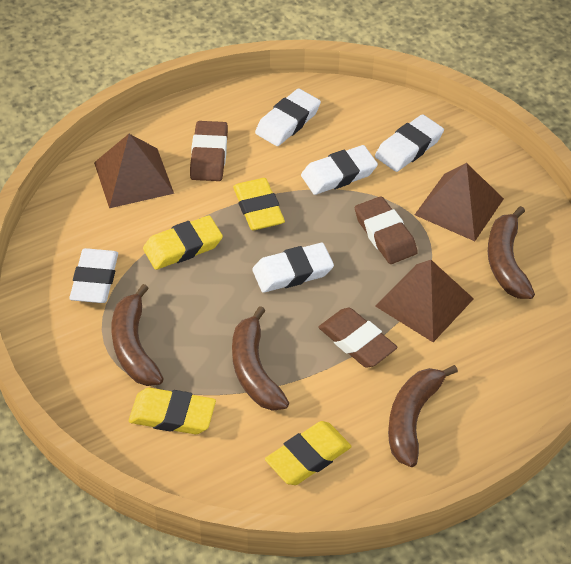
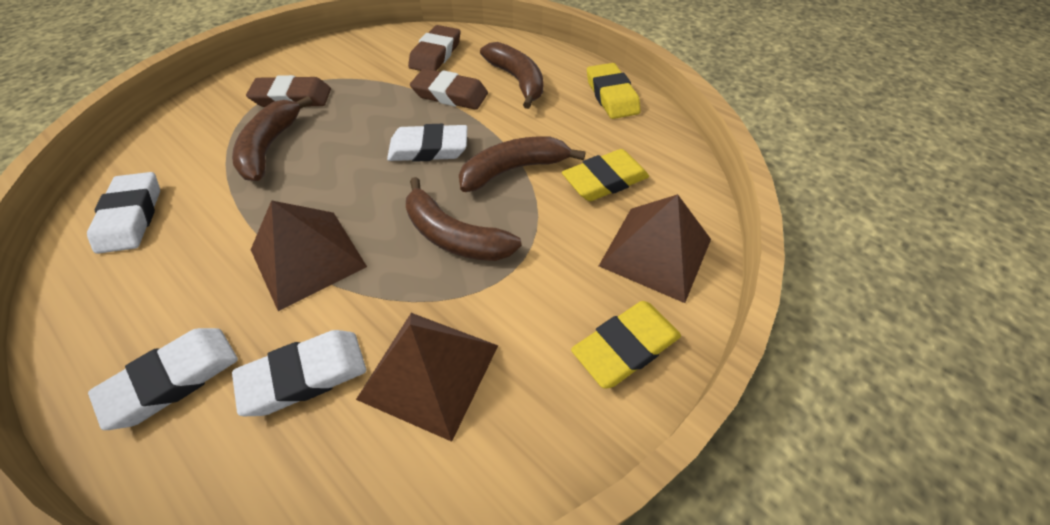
white eraser: [69,248,118,303] [252,243,334,293] [255,88,321,146] [301,145,378,195] [375,114,444,172] = 5 -> [87,172,160,254] [88,328,238,430] [232,330,366,416] [387,124,467,162] = 4
yellow eraser: [129,388,216,434] [143,215,223,270] [233,178,285,230] [265,421,351,485] = 4 -> [562,149,649,201] [571,301,681,389] [587,63,641,119] = 3

